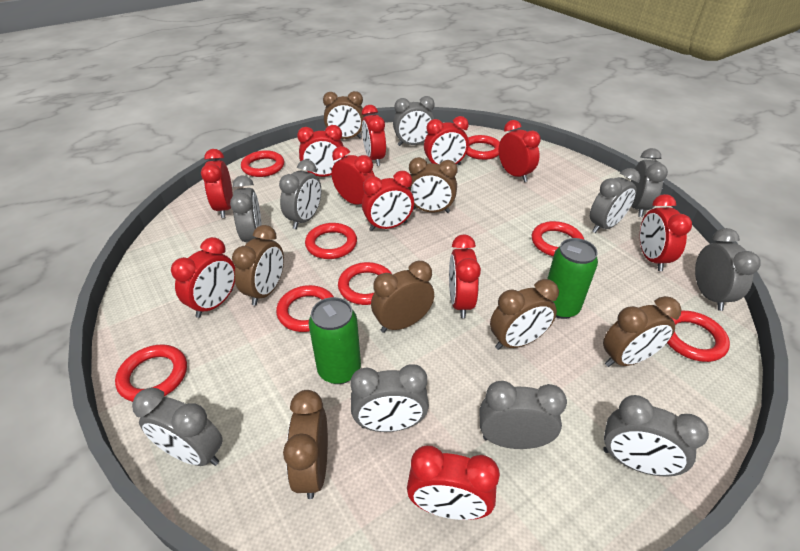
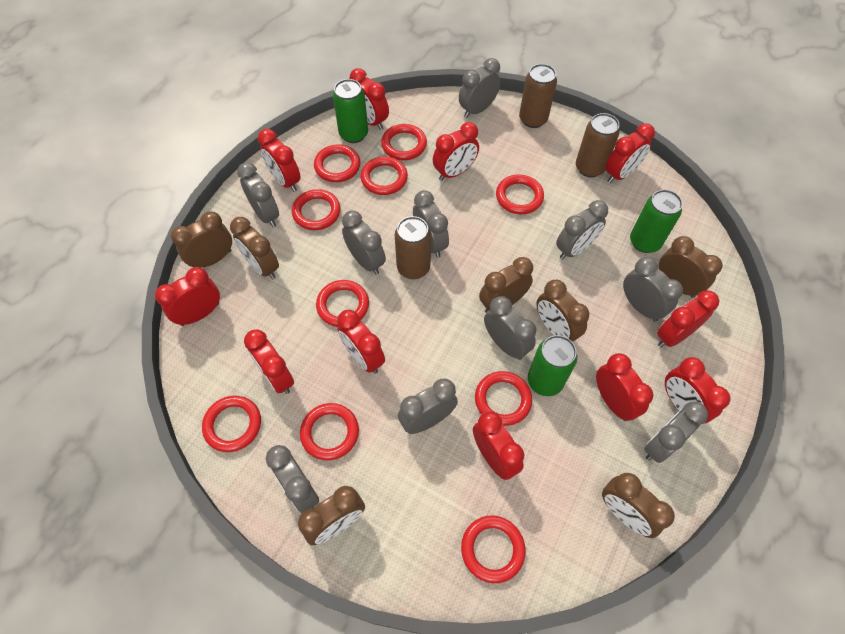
brown can: none = 0 -> [395,216,431,279] [519,64,557,128] [576,113,620,177] = 3
green can: [308,297,361,384] [547,238,598,319] = 2 -> [333,79,368,143] [528,335,577,396] [630,190,683,253] = 3
red ring: [115,344,187,402] [241,150,284,177] [276,285,334,332] [305,223,357,259] [338,262,392,305] [466,135,500,160] [532,221,584,256] [667,311,730,362] = 8 -> [202,396,261,452] [292,189,341,230] [300,403,359,460] [314,145,360,182] [316,280,369,327] [361,156,408,195] [381,124,427,160] [461,515,526,583] [475,371,532,426] [496,174,544,214] = 10

